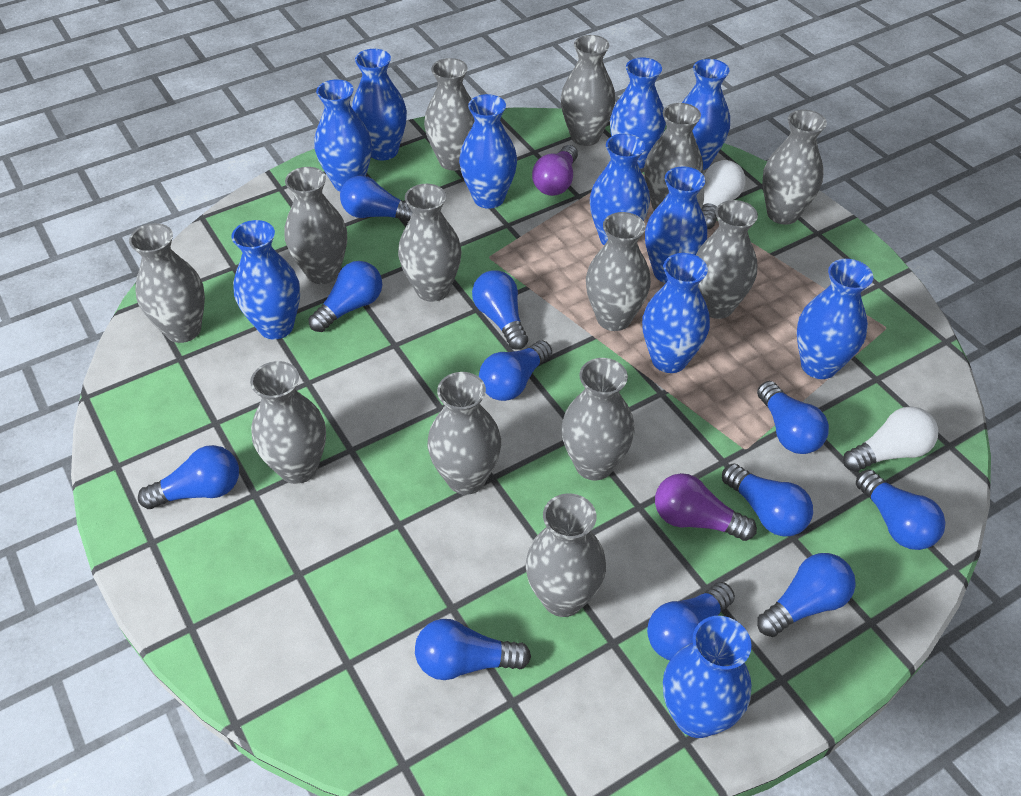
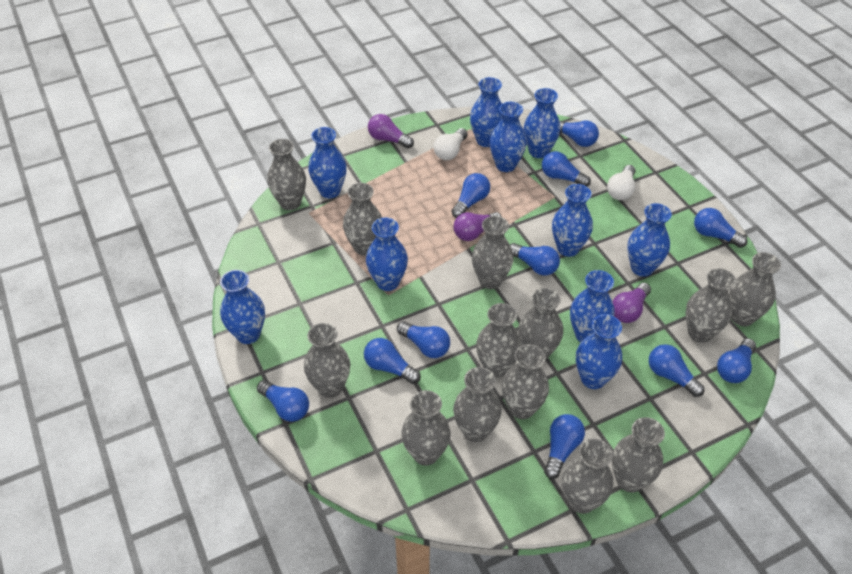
blue vase: [232,220,300,339] [314,79,372,191] [352,49,407,160] [459,94,517,209] [590,133,650,245] [610,57,666,169] [642,253,710,373] [645,166,707,283] [663,616,752,738] [682,59,730,170] [797,259,873,379] = 11 -> [220,270,265,344] [308,127,347,198] [366,218,408,291] [470,77,502,147] [490,102,527,172] [524,88,560,158] [552,184,593,257] [570,270,614,342] [576,314,622,389] [627,203,672,277] = 10
purple light bulb: [532,145,578,196] [655,473,757,541] = 2 -> [368,114,414,148] [453,212,502,241] [612,283,651,323] = 3

